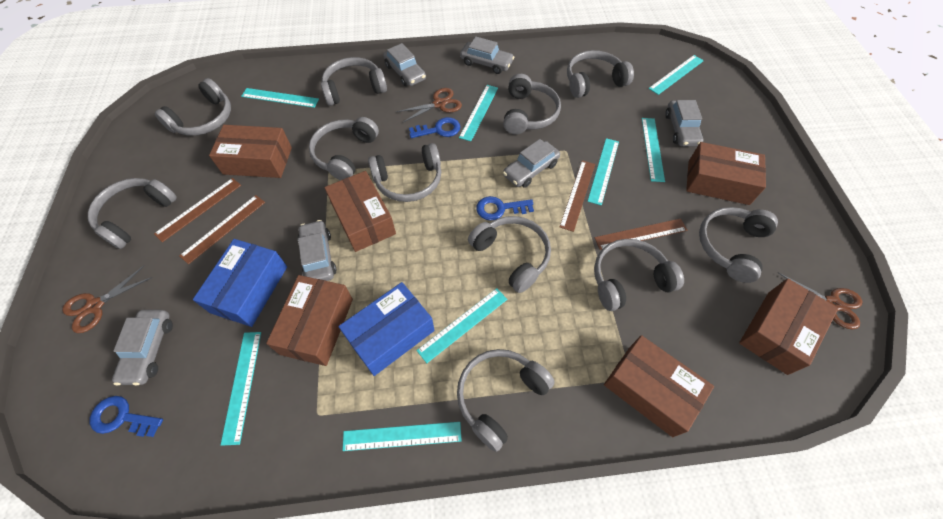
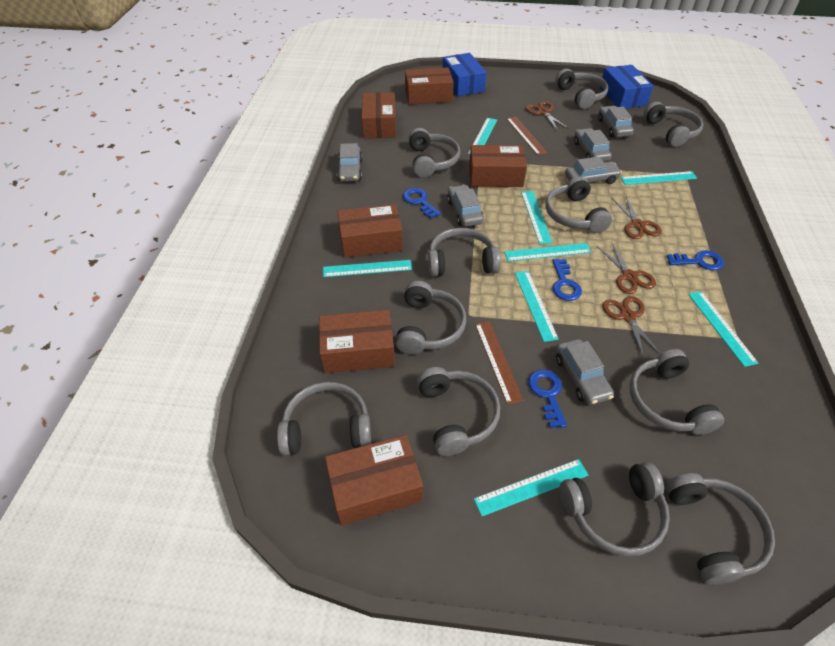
blue key: [90,396,163,437] [409,117,460,138] [476,196,534,220] = 3 -> [403,188,441,218] [528,370,567,428] [552,259,582,301] [667,250,724,270] = 4
brown ruler: [154,178,241,242] [179,195,265,264] [560,160,595,232] [594,218,687,250] = 4 -> [475,321,523,405] [507,117,548,155] = 2
brown scissors: [62,265,152,333] [396,88,462,122] [777,272,862,329] = 3 -> [526,101,569,131] [597,243,656,294] [602,296,661,358] [612,196,662,239] = 4

